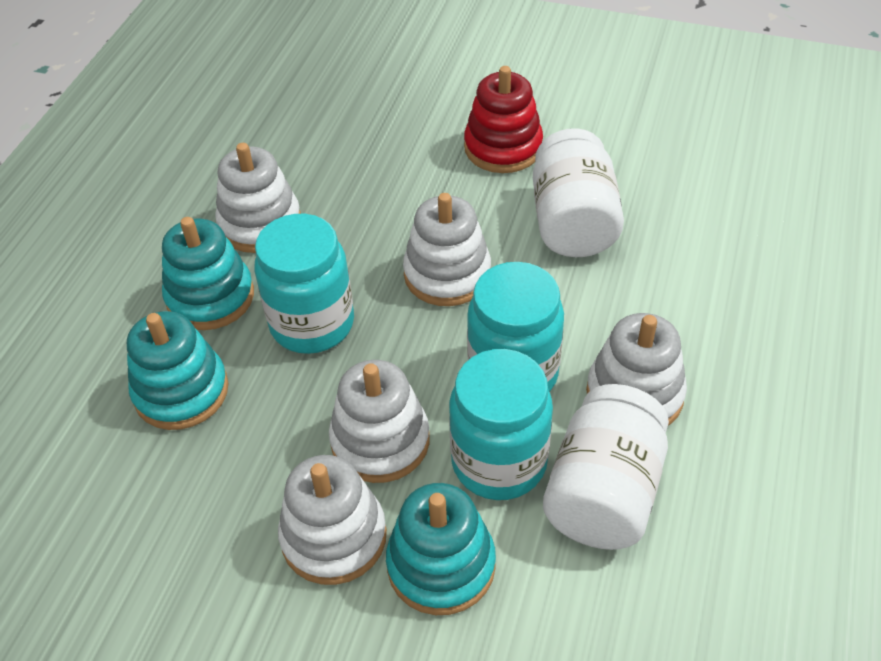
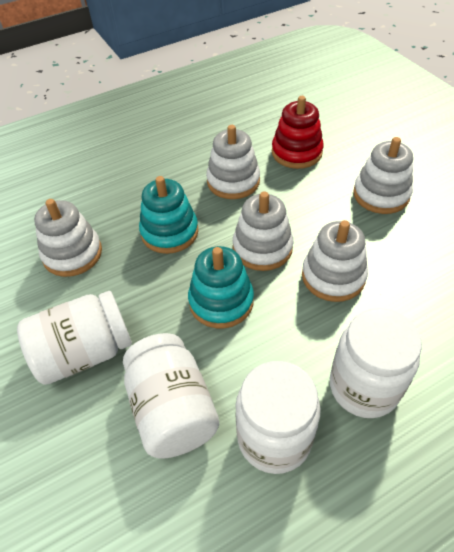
turquoise jar: [255,214,354,354] [449,349,553,500] [467,262,564,392] = 3 -> none = 0
turquoise stacking toy: [127,311,228,430] [162,217,254,330] [386,483,496,615] = 3 -> [139,176,198,254] [188,246,254,328] = 2
white jar: [533,128,624,257] [543,384,669,550] = 2 -> [17,291,132,385] [123,333,219,459] [235,361,321,474] [330,308,422,418] = 4

